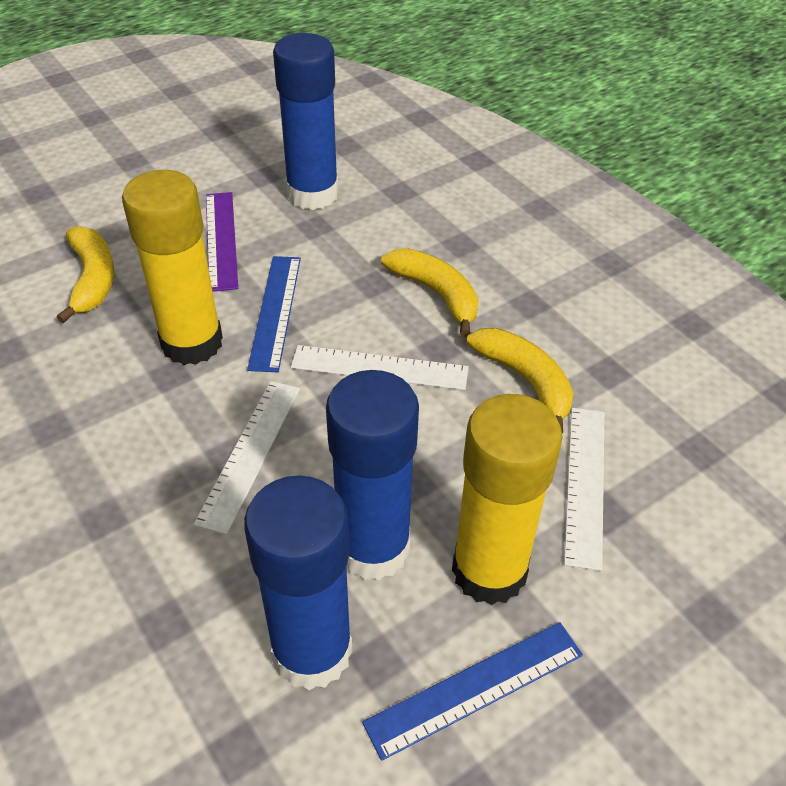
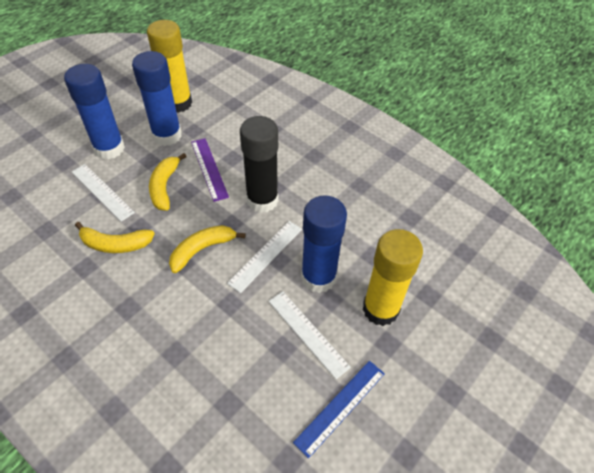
black glue stick: none = 0 -> [240,116,279,213] = 1
blue ruler: [247,256,301,372] [362,622,583,761] = 2 -> [293,361,385,459] = 1

